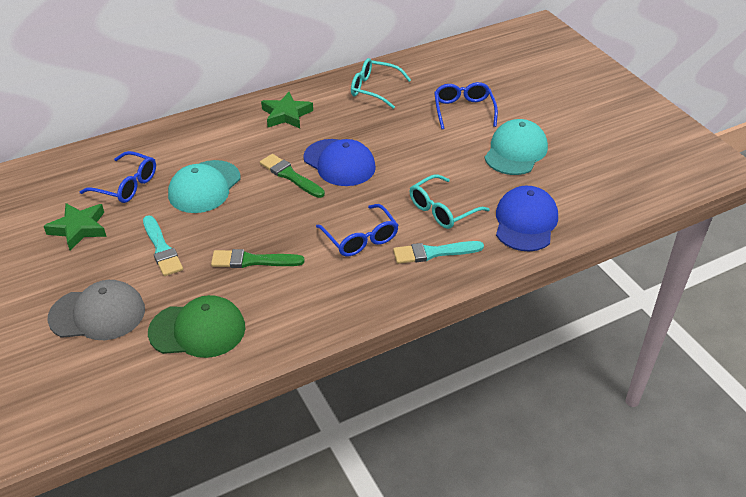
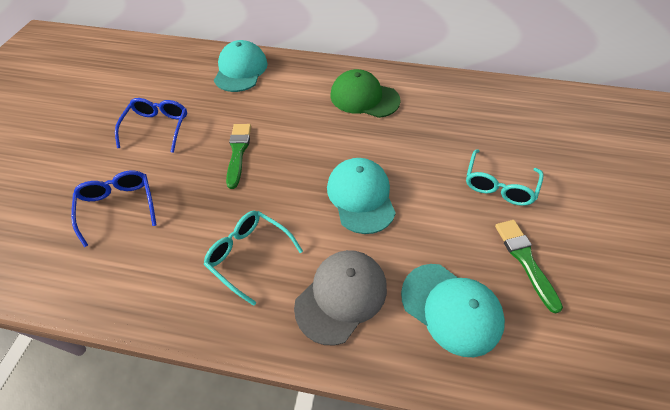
blue cap: [303,139,376,186] [496,186,558,252] = 2 -> none = 0
blue glasses: [80,151,156,203] [316,204,399,256] [434,82,498,129] = 3 -> [71,171,156,247] [115,98,187,153] = 2
green star: [43,203,107,251] [261,92,313,128] = 2 -> none = 0
turquoise brush: [143,215,183,276] [393,241,484,264] = 2 -> none = 0
turquoise cap: [168,160,241,213] [485,119,548,175] = 2 -> [214,40,268,92] [327,158,396,234] [401,264,505,357] = 3

